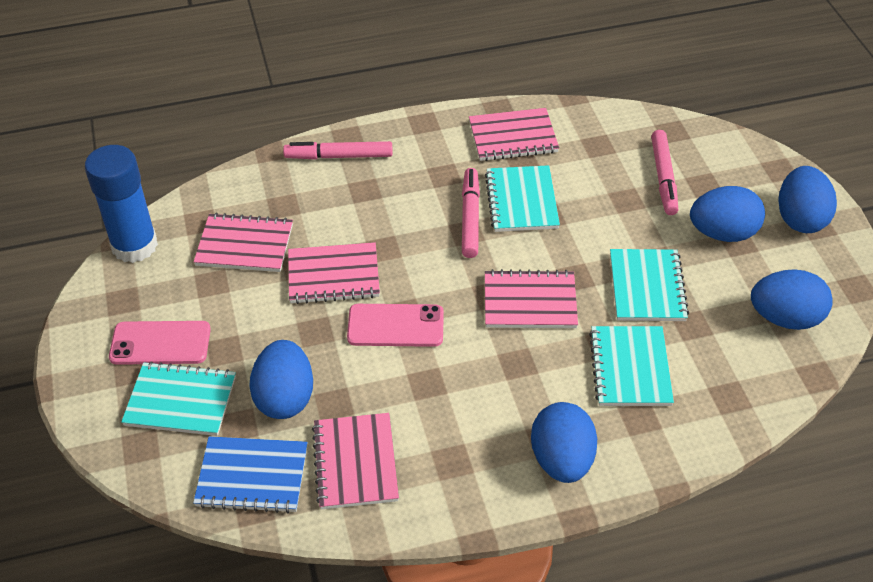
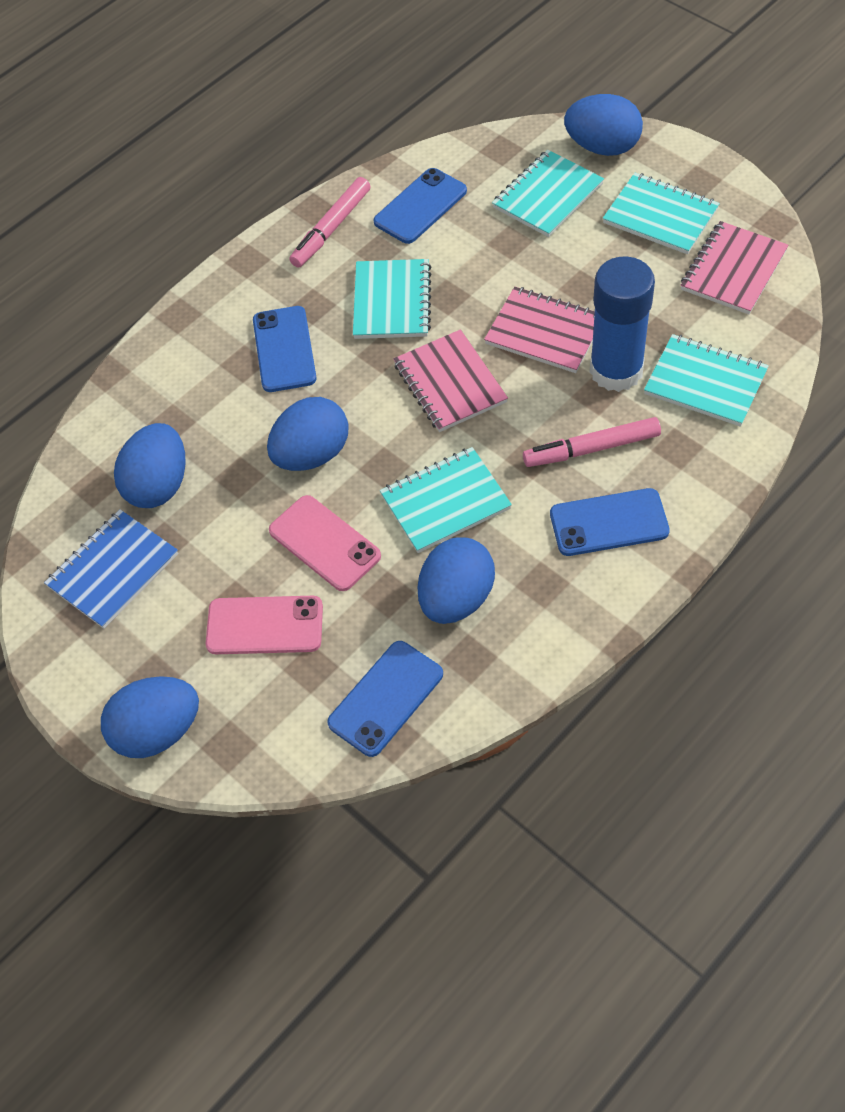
blue phone: none = 0 -> [253,306,317,392] [327,641,443,757] [374,168,467,244] [550,488,670,556] = 4
pink marker: [283,141,393,160] [462,168,480,258] [651,130,678,215] = 3 -> [289,177,371,268] [523,417,661,467] = 2
pink notebook: [194,213,293,272] [288,242,380,304] [312,413,399,510] [469,108,559,161] [485,269,578,328] = 5 -> [393,329,508,432] [484,287,595,373] [681,221,789,314] = 3
turquoise notebook: [121,361,236,436] [485,165,560,232] [589,326,674,406] [610,249,689,321] = 4 -> [353,259,431,339] [380,447,512,553] [492,150,604,237] [603,173,720,254] [644,334,769,427] = 5

